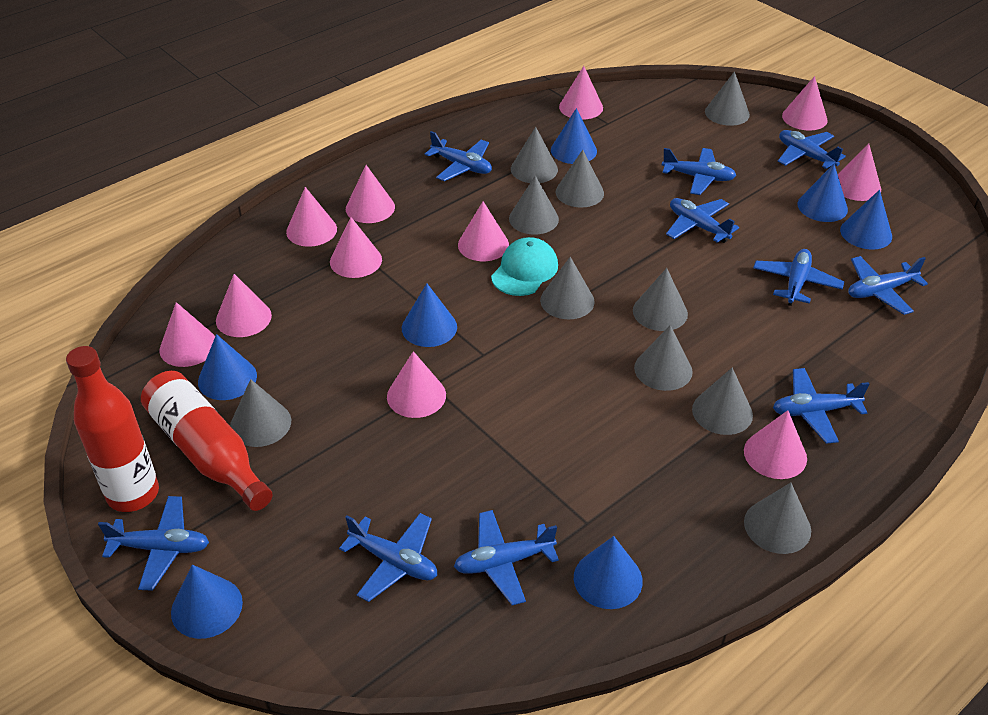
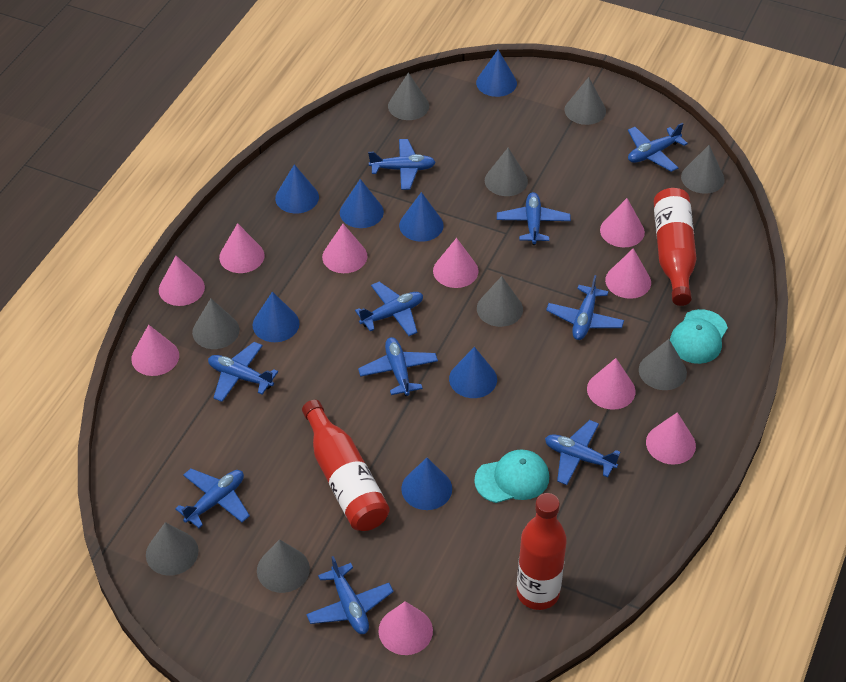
grey cone: [230,379,291,447] [509,175,559,235] [511,127,558,183] [540,257,595,319] [556,150,604,208] [633,268,688,331] [634,325,693,391] [692,368,753,435] [705,71,750,126] [744,483,811,554] = 10 -> [146,522,199,576] [192,299,239,349] [257,539,310,593] [388,73,429,120] [477,276,523,327] [485,148,528,196] [565,77,606,125] [639,339,687,390] [681,145,724,194] = 9
pink cone: [160,302,215,367] [216,274,272,337] [286,187,337,247] [330,217,382,278] [346,165,395,223] [387,351,446,418] [458,201,509,261] [559,66,603,120] [744,410,807,479] [782,76,828,130] [838,143,881,201] = 11 -> [131,325,179,376] [159,256,205,306] [219,223,265,273] [322,224,367,273] [378,601,433,655] [433,238,479,288] [587,358,636,410] [600,198,645,247] [605,248,651,299] [646,412,696,465] = 10
red bottle: [66,346,159,512] [141,371,273,511] = 2 -> [302,400,390,531] [517,493,567,610] [654,188,697,306] = 3
turquoise cap: [491,237,558,296] = 1 -> [474,449,549,503] [670,309,728,364] = 2

